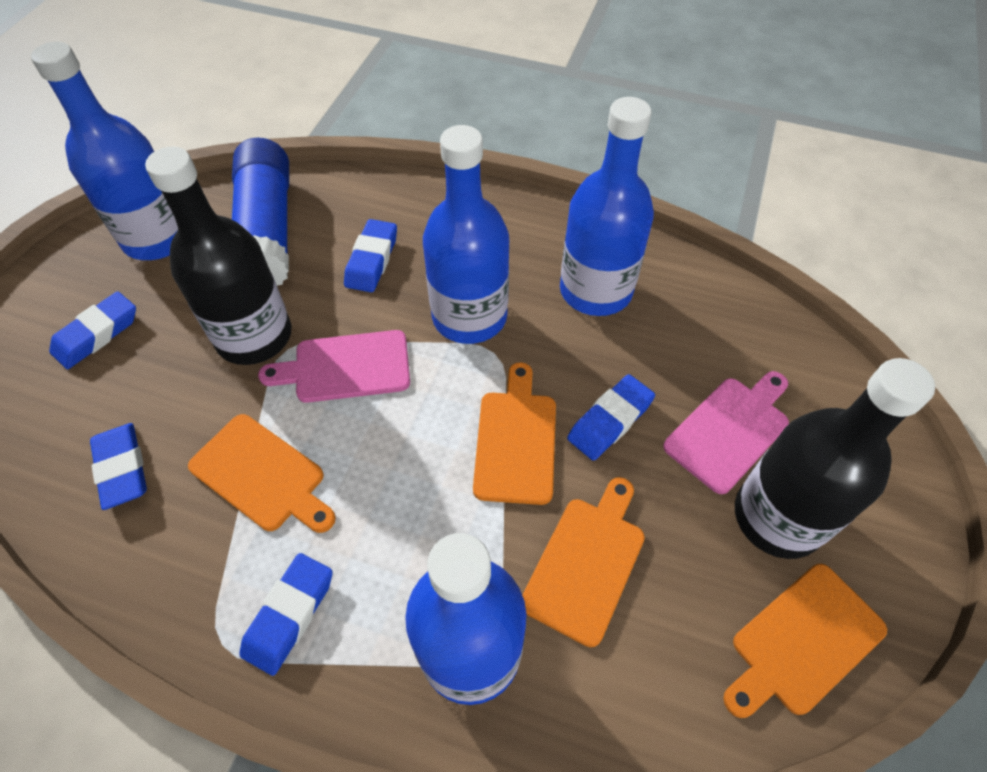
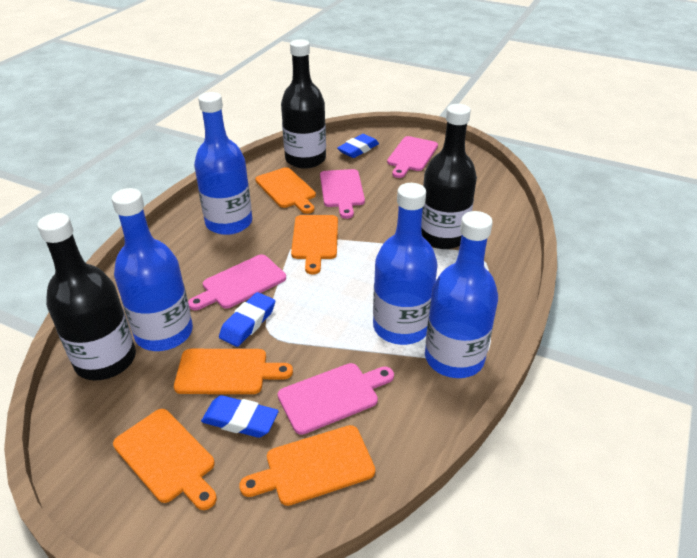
black bottle: [145,147,291,365] [735,358,935,559] = 2 -> [37,213,136,380] [281,39,326,169] [421,104,477,249] = 3
blue eraser: [49,291,136,369] [90,423,147,510] [239,553,333,676] [344,219,397,292] [567,374,655,461] = 5 -> [201,395,279,438] [219,292,275,347] [337,134,379,158] = 3
blue glue stick: [232,138,289,286] = 1 -> none = 0
orange cutting board: [188,414,336,533] [473,362,556,505] [522,477,645,647] [723,564,887,718] = 4 -> [113,409,217,510] [174,349,293,394] [239,425,375,506] [255,167,316,214] [291,215,338,275] = 5
pink cutting board: [258,330,410,403] [663,371,789,494] = 2 -> [188,254,286,310] [278,363,394,435] [320,169,365,219] [387,136,438,178] = 4

